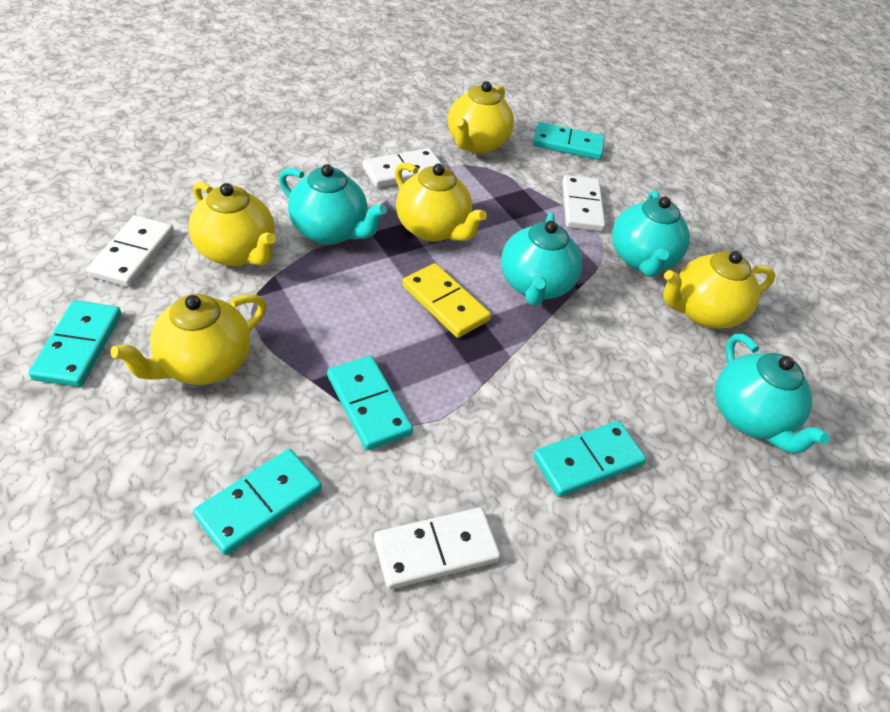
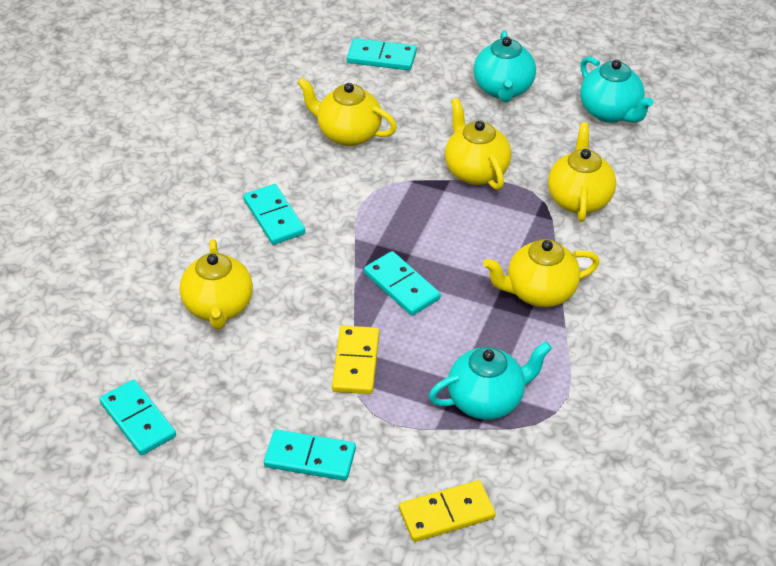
turquoise teapot: [279,164,387,245] [501,212,582,306] [612,190,690,277] [715,334,830,454] = 4 -> [429,342,552,420] [473,30,536,102] [580,56,653,123] = 3
white domino: [87,215,174,287] [363,148,443,188] [374,507,501,589] [562,175,605,232] = 4 -> none = 0
yellow domino: [402,263,491,338] = 1 -> [332,326,379,394] [399,480,496,542] = 2

